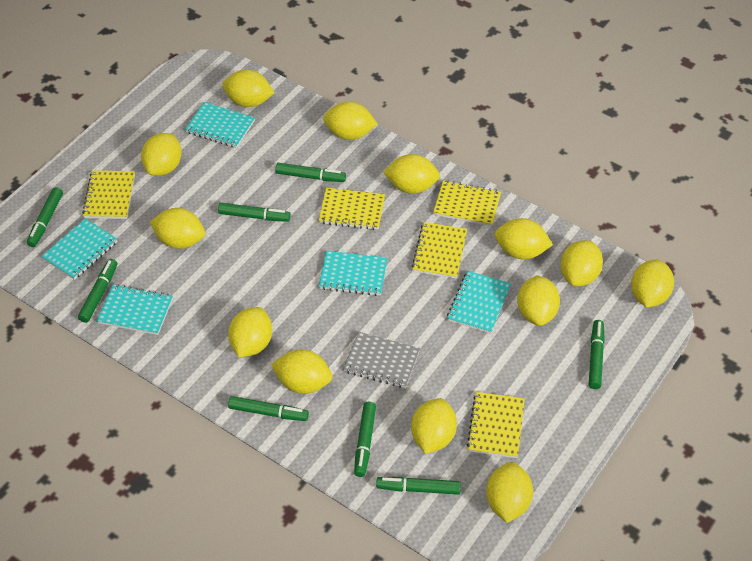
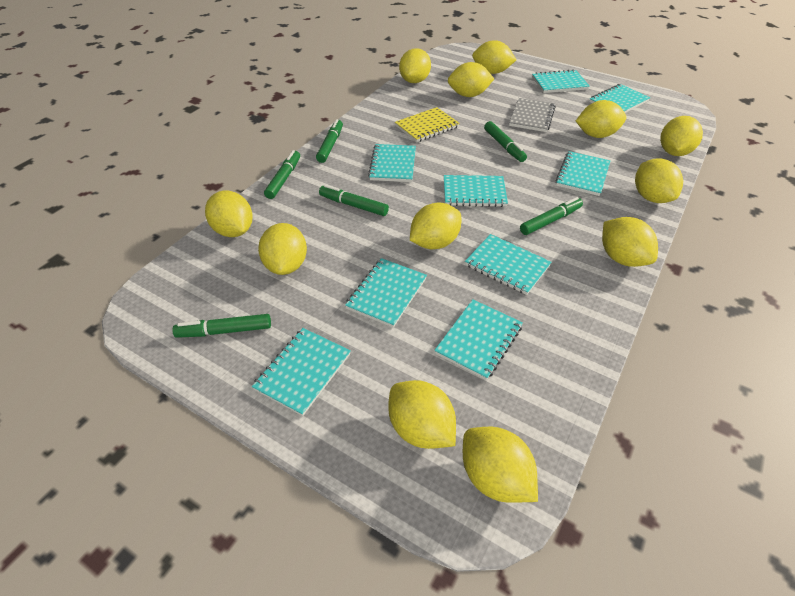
green marker: [27,187,63,247] [78,259,117,323] [218,203,291,222] [228,396,309,421] [275,163,346,182] [354,402,376,477] [376,477,461,495] [589,320,605,389] = 8 -> [172,314,271,338] [264,150,300,199] [316,119,343,163] [319,185,389,216] [484,121,527,162] [520,197,583,235] = 6
turquoise notebook: [42,218,117,280] [97,284,173,335] [185,102,255,148] [319,251,387,296] [447,271,511,334] = 5 -> [252,328,351,416] [345,258,427,328] [368,144,416,182] [434,299,523,380] [444,175,508,207] [465,234,551,295] [532,70,590,93] [556,151,610,196] [589,84,650,113] = 9
yellow lemon: [141,133,182,176] [150,208,205,249] [222,70,275,107] [228,307,272,357] [271,349,332,394] [323,102,378,140] [383,154,440,194] [411,398,457,454] [486,462,533,523] [495,218,553,259] [517,275,560,326] [560,240,603,286] [631,260,674,307] = 13 -> [205,191,253,237] [258,223,307,275] [388,380,456,449] [399,48,431,83] [410,203,461,249] [448,62,494,97] [463,427,538,503] [472,40,517,74] [576,100,626,138] [602,217,658,267] [635,158,683,203] [660,116,703,156] = 12
yellow notebook: [82,171,135,219] [319,188,385,230] [412,222,467,279] [433,180,501,226] [467,392,525,458] = 5 -> [395,107,460,142] = 1

